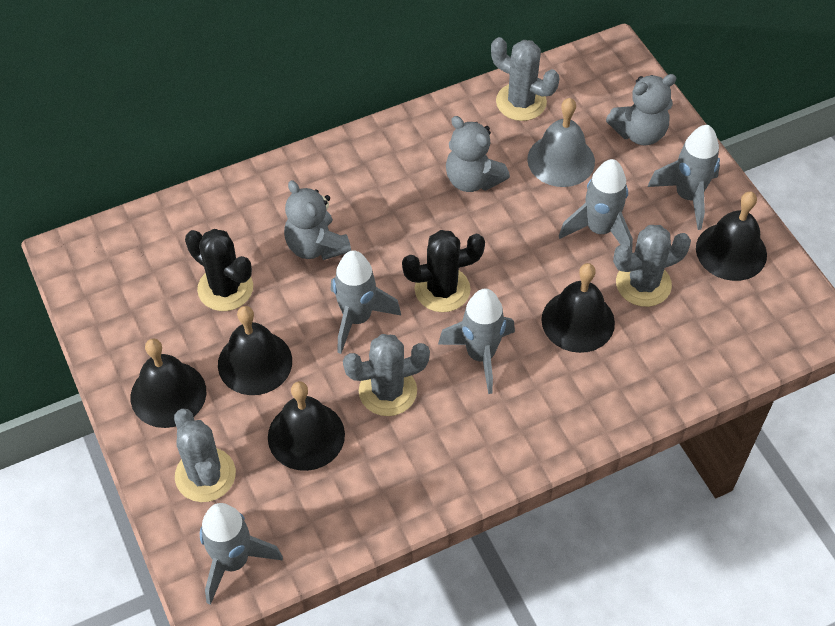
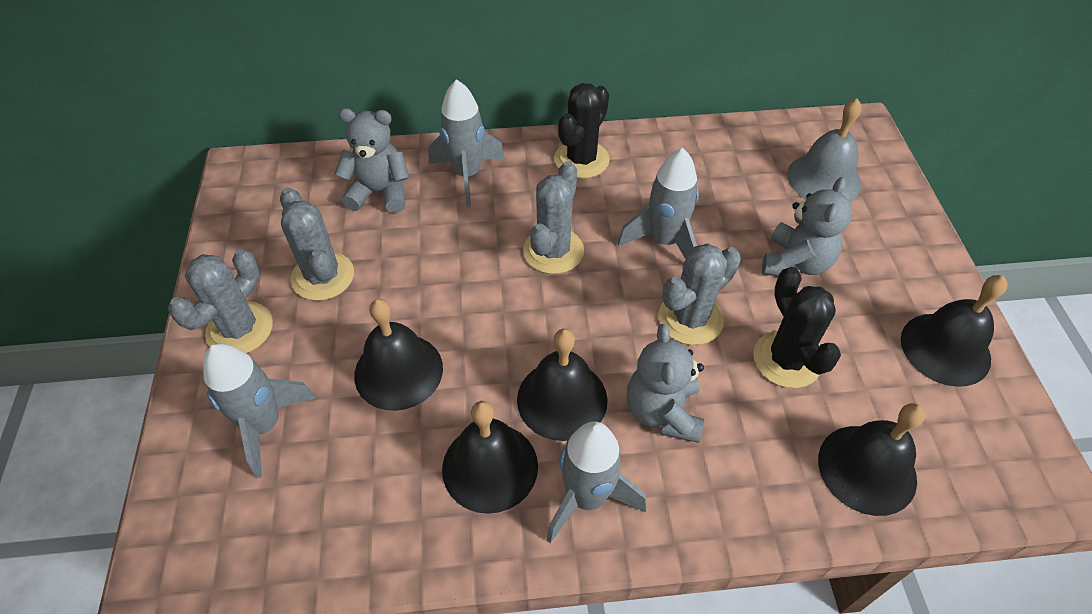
grey rocket: [200,503,283,605] [330,250,401,354] [438,289,515,394] [559,159,633,250] [648,125,720,230] = 5 -> [203,343,316,478] [428,79,505,207] [546,422,647,543] [618,148,699,259] = 4

